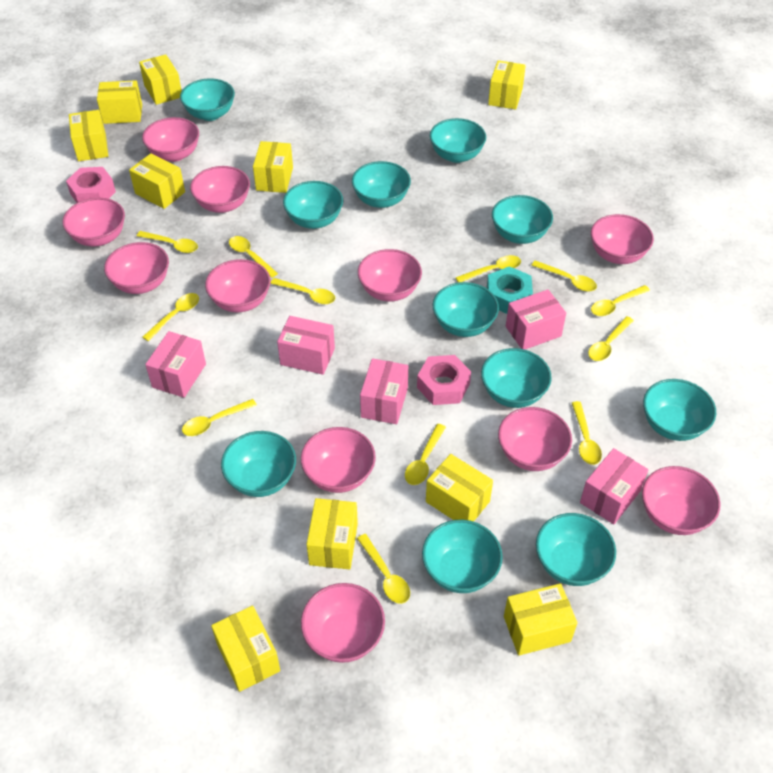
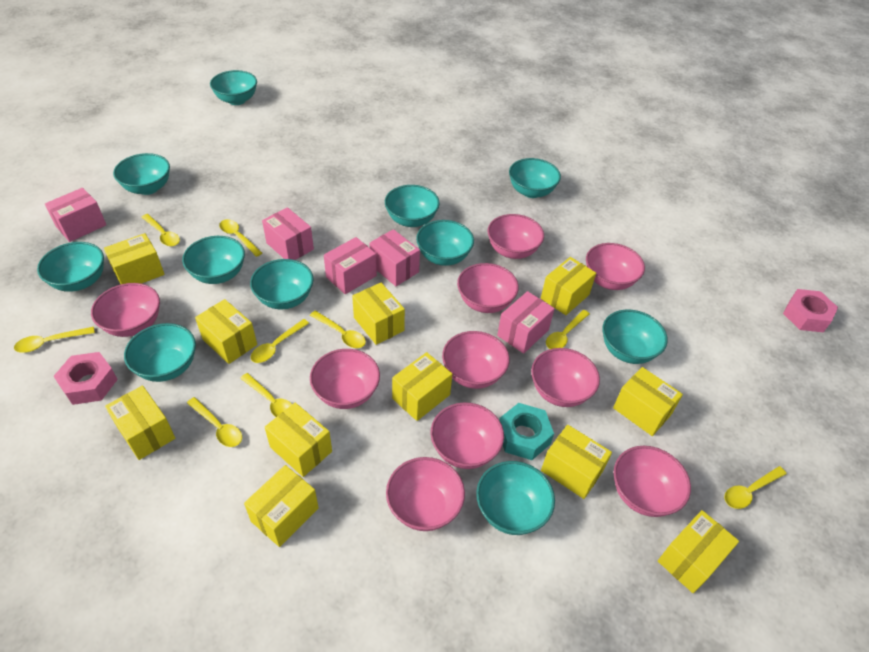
pink bowl: [62,198,125,247] [104,242,169,294] [142,117,199,162] [190,166,250,213] [205,259,270,312] [301,427,376,493] [301,583,385,663] [358,249,422,301] [498,407,572,471] [591,214,654,264] [642,466,721,535] = 11 -> [91,283,160,337] [310,349,380,409] [386,457,465,531] [430,402,504,469] [442,331,510,389] [457,263,519,313] [487,214,544,259] [531,348,600,407] [586,243,645,290] [614,446,691,517] = 10
yellow box: [69,110,108,161] [97,80,142,124] [129,153,185,209] [139,54,182,105] [211,605,280,692] [253,141,293,193] [306,498,358,569] [426,454,493,522] [488,60,526,109] [504,583,578,656] = 10 -> [104,233,165,284] [105,386,175,460] [195,299,257,364] [244,465,319,547] [265,403,332,477] [352,283,405,345] [392,352,452,421] [541,257,596,315] [541,425,612,499] [613,367,683,436] [658,510,739,593] = 11
yellow spoon: [137,231,198,253] [143,293,199,341] [182,399,257,436] [229,236,278,278] [270,278,336,304] [357,534,410,604] [405,424,446,485] [456,255,521,283] [531,260,597,291] [572,401,602,465] [588,316,634,361] [591,285,650,316] = 12 -> [14,327,95,353] [142,214,180,246] [187,397,242,447] [219,219,262,257] [240,373,292,417] [251,319,309,363] [310,311,366,348] [546,310,590,349] [724,466,787,509] = 9

